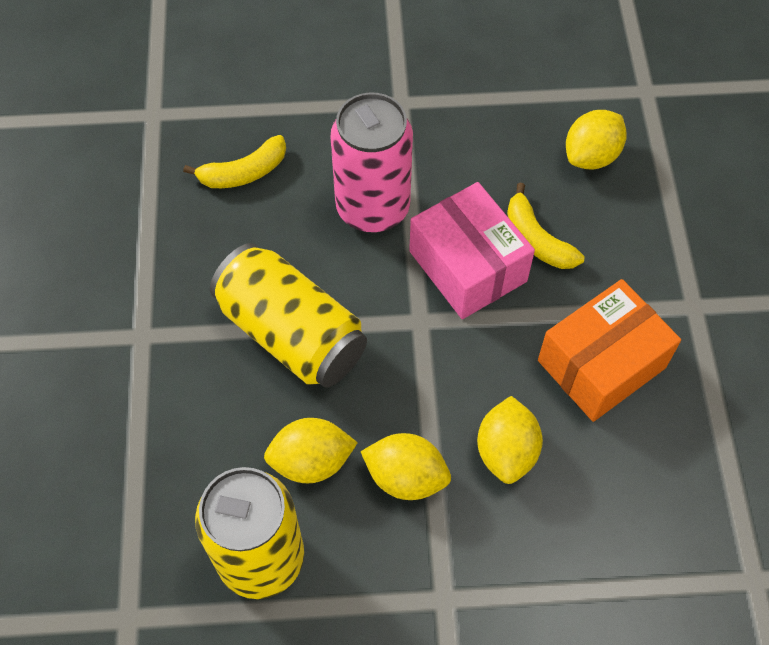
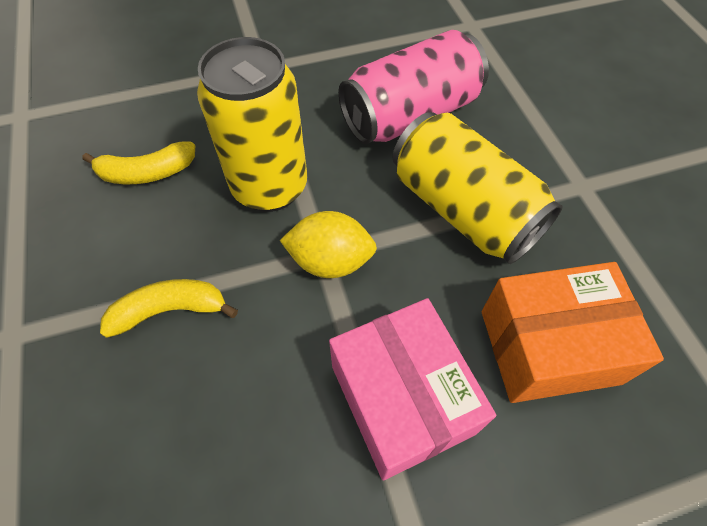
yellow lemon: [264,418,358,483] [361,433,451,500] [477,396,543,484] [566,110,626,169] = 4 -> [280,211,377,278] = 1

